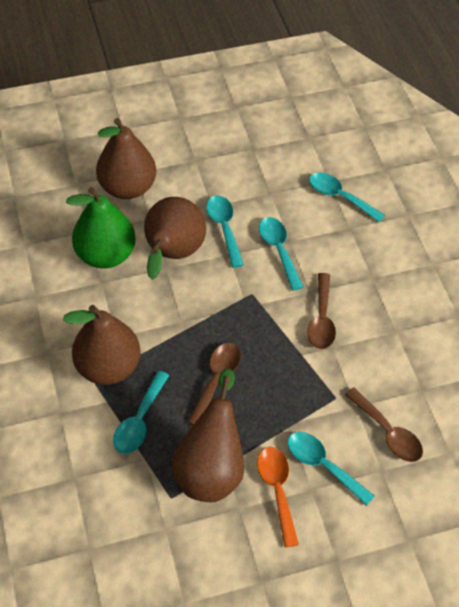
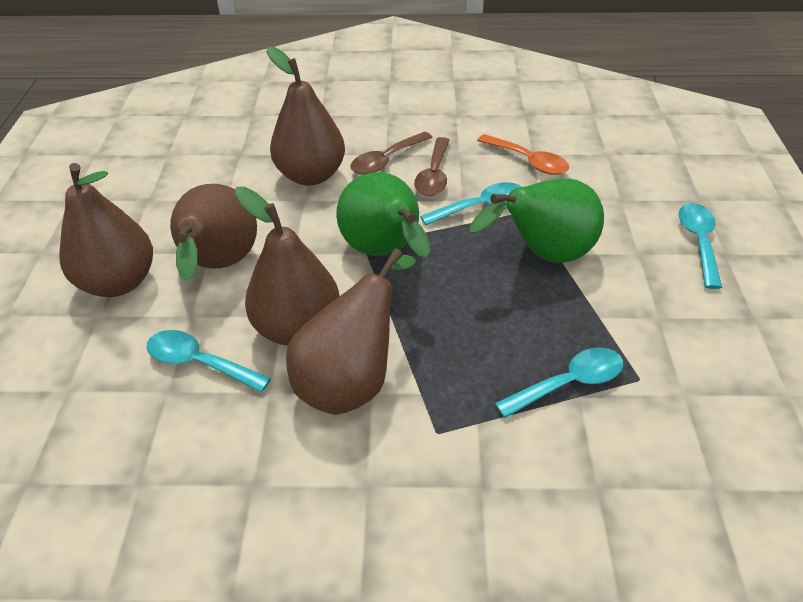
brown pear: [63,305,141,385] [96,118,156,199] [144,197,206,280] [171,369,244,502] = 4 -> [59,163,153,297] [170,184,257,281] [235,187,340,346] [266,46,345,186] [286,248,416,415] = 5
brown spoon: [188,343,241,425] [307,273,336,349] [345,387,423,462] = 3 -> [350,132,433,175] [414,137,450,196] = 2
green pear: [66,187,136,269] = 1 -> [336,172,430,258] [470,178,604,263] = 2
turquoise spoon: [113,371,170,454] [206,196,244,268] [259,217,303,291] [288,432,375,506] [309,172,385,222] = 5 -> [147,330,271,393] [420,182,521,225] [495,347,623,418] [679,203,722,289] = 4

